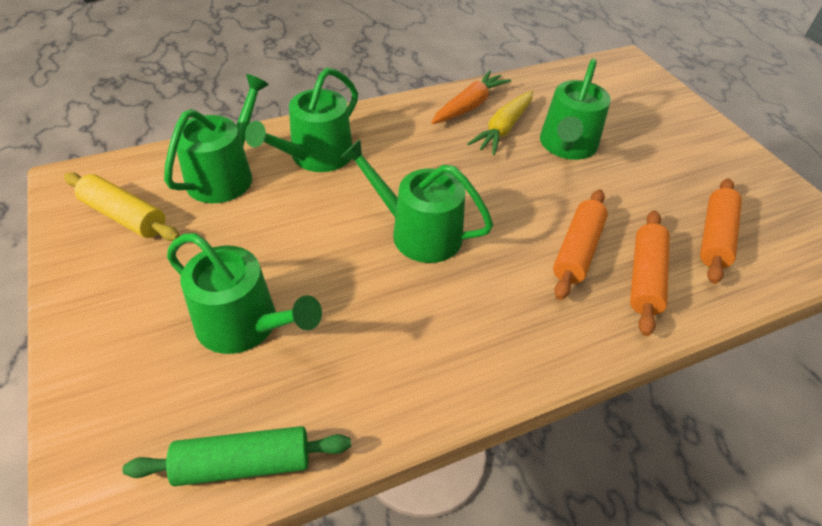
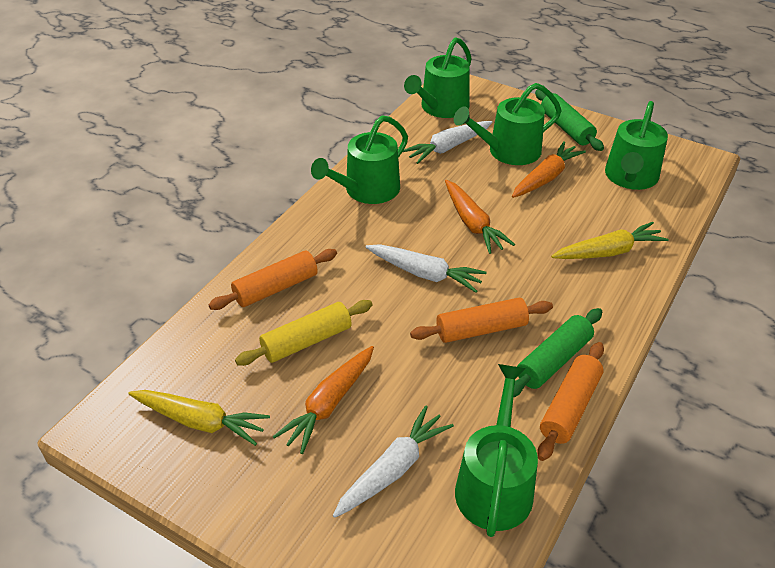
green rolling pin: [123,426,351,486] = 1 -> [513,308,602,397] [535,90,604,151] = 2
orange carrot: [431,70,511,124] = 1 -> [273,346,374,454] [445,180,515,254] [512,141,586,198] = 3
white carrot: none = 0 -> [333,406,454,518] [366,244,487,293] [403,121,492,164] = 3
yellow carrot: [467,91,533,155] = 1 -> [128,390,270,446] [551,222,669,259] = 2

